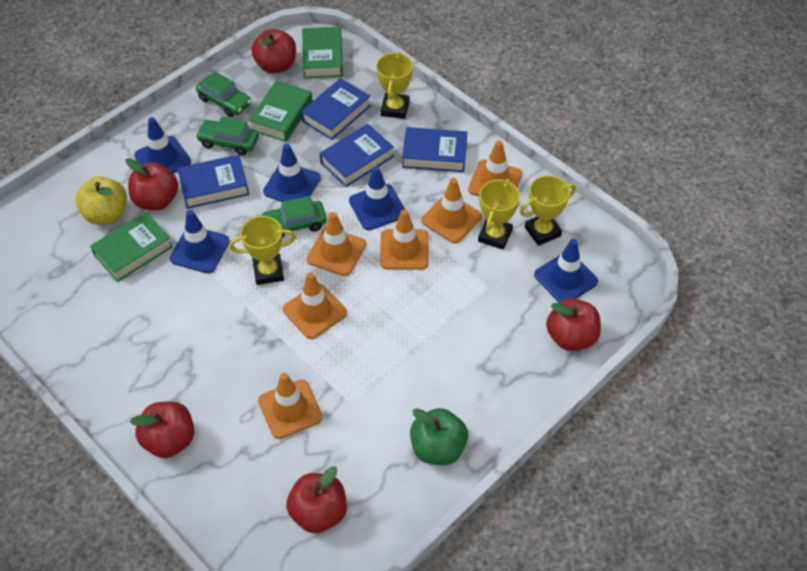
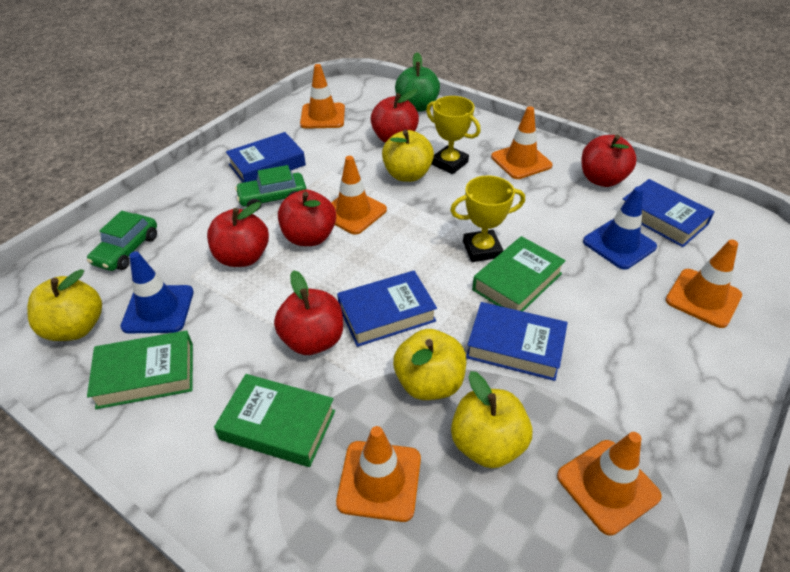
blue traffic cone: [134,117,191,173] [170,210,230,273] [263,144,321,202] [349,166,405,230] [534,239,598,303] = 5 -> [120,251,194,333] [583,187,657,269] = 2
green car: [196,71,252,117] [196,117,259,155] [260,196,327,238] = 3 -> [87,211,157,271] [235,165,307,211] = 2
yellow apple: [75,176,127,225] = 1 -> [27,269,102,341] [382,130,434,182] [393,329,466,400] [451,371,532,468] = 4
yellow trophy: [230,216,296,285] [376,52,413,119] [478,179,520,250] [520,175,576,246] = 4 -> [426,96,481,174] [450,175,525,262] = 2

